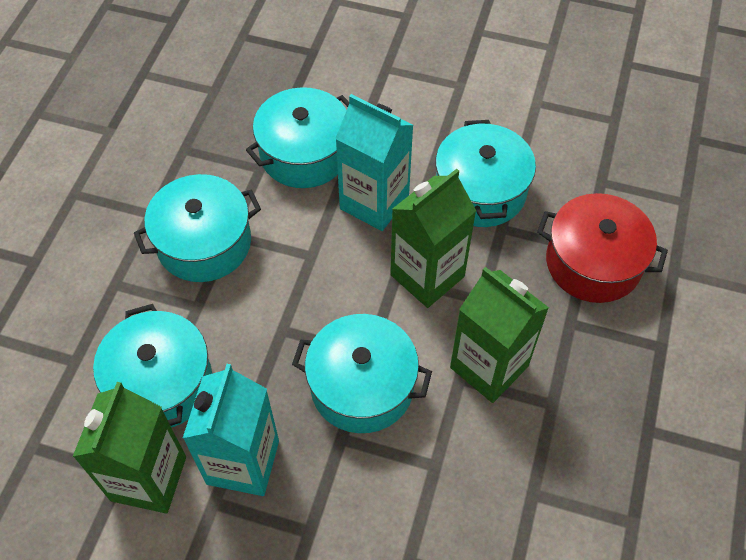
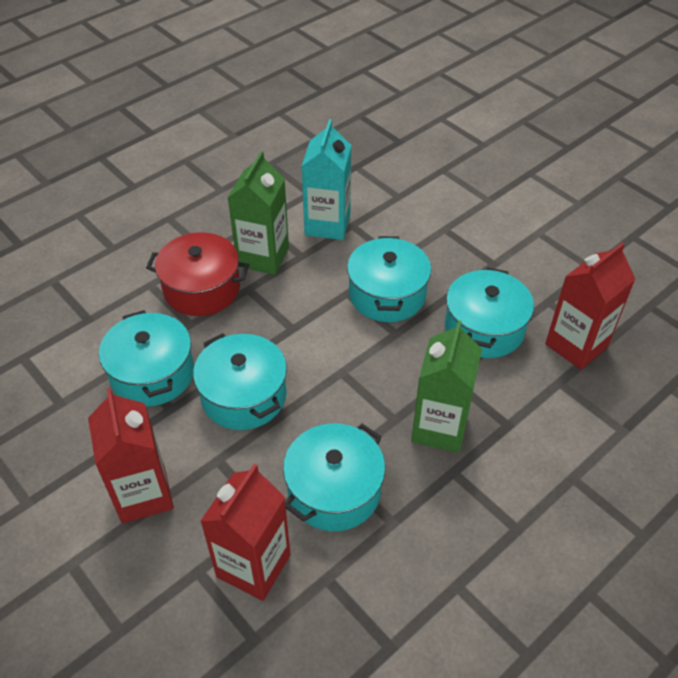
green carton: [73,382,186,513] [390,169,476,308] [450,267,549,403] = 3 -> [228,151,289,275] [411,320,482,453] = 2
red carton: none = 0 -> [88,388,174,524] [200,464,291,601] [545,242,636,370] = 3
turquoise carton: [183,364,279,496] [335,94,414,231] = 2 -> [301,119,351,240] = 1

